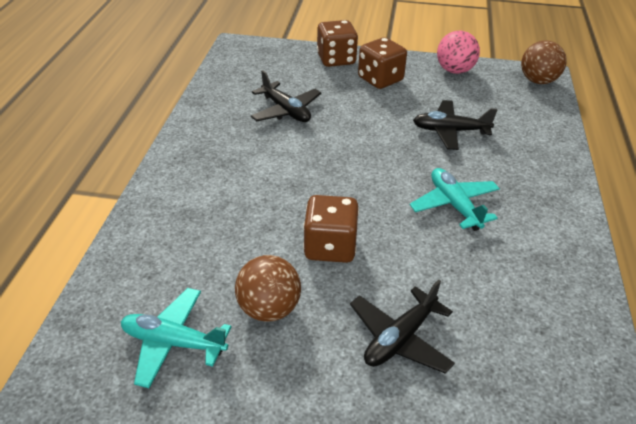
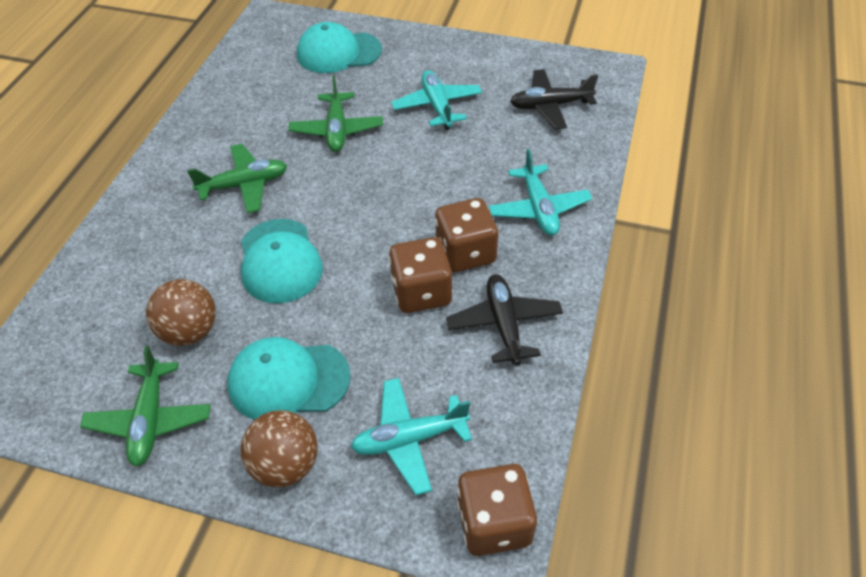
black plane: [251,70,322,122] [350,279,455,374] [413,100,497,150] = 3 -> [446,274,563,365] [510,69,598,129] = 2
green plane: none = 0 -> [80,345,211,467] [187,144,287,213] [289,75,383,152] = 3
pink ball: [437,31,480,74] = 1 -> none = 0
turquoise cap: none = 0 -> [228,337,351,420] [241,219,323,303] [297,22,382,73] = 3
turquoise plane: [121,288,231,388] [410,168,500,231] = 2 -> [351,378,472,495] [391,70,482,130] [489,149,592,236] = 3

